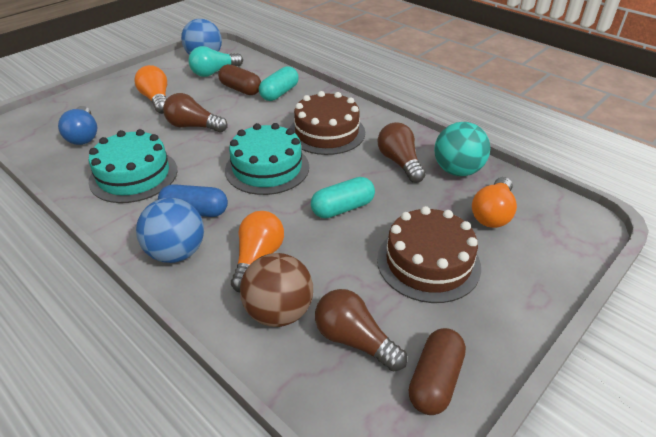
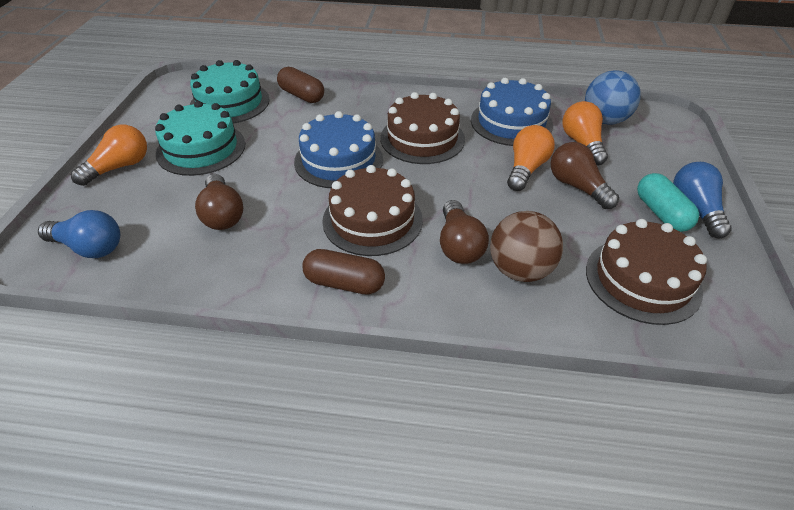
blue ball: [136,198,204,263] [181,19,222,55] = 2 -> [585,71,641,124] = 1
blue cake: none = 0 -> [294,111,383,188] [471,78,553,146] = 2
blue capsule: [158,184,228,217] = 1 -> none = 0
blue light bulb: [58,106,97,145] = 1 -> [38,210,120,258] [673,162,732,238] = 2
brown cake: [290,91,365,155] [377,206,481,303] = 2 -> [322,165,423,256] [380,92,465,164] [586,219,707,325] = 3
turquoise ball: [434,122,490,176] = 1 -> none = 0
turquoise capsule: [259,66,299,101] [311,177,375,219] = 2 -> [637,173,699,232] = 1
turquoise light bulb: [188,46,243,77] = 1 -> none = 0

